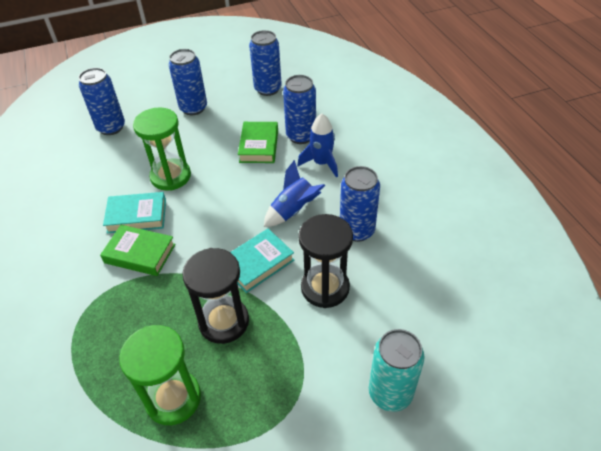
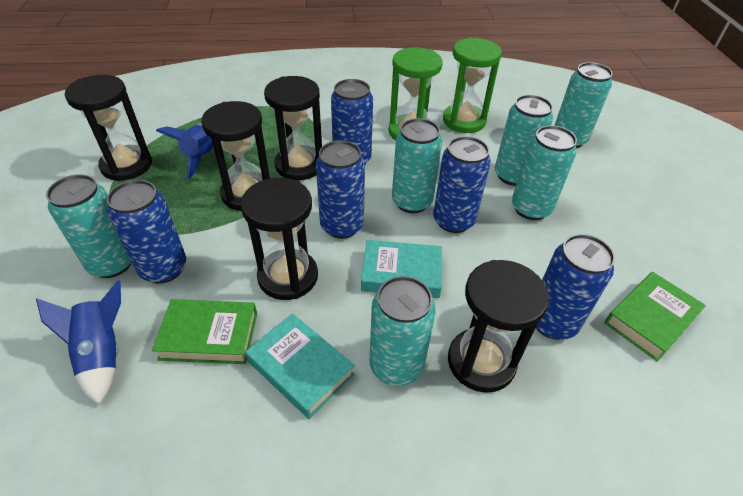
black hourglass: [182,248,249,344] [298,214,353,308] = 2 -> [65,75,152,181] [201,101,270,211] [241,178,318,300] [264,76,322,180] [448,260,549,393] = 5
turquoise can: [369,329,425,412] = 1 -> [46,174,132,278] [369,276,436,386] [392,118,442,213] [495,95,553,186] [512,125,577,220] [554,62,613,148] = 6

